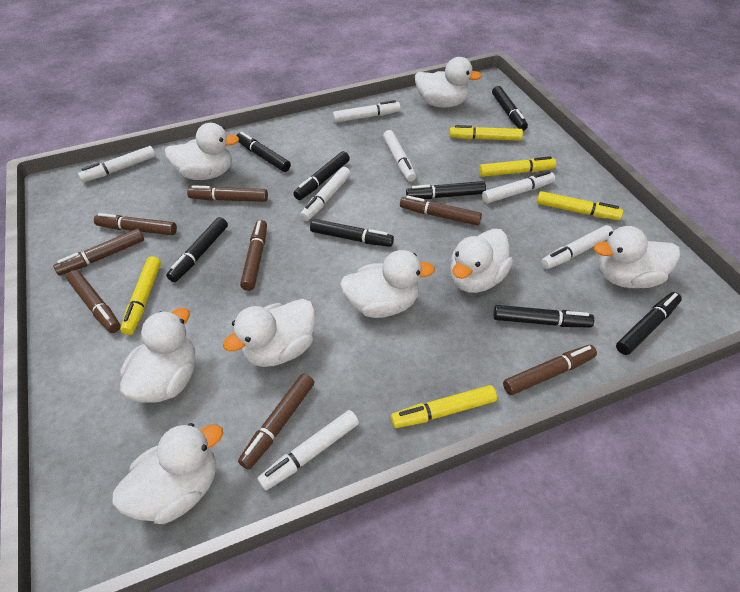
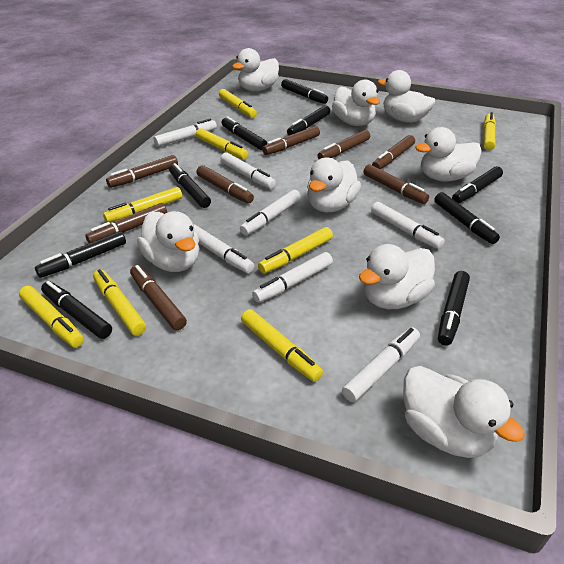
black marker: [166,217,228,282] [236,132,291,172] [293,151,350,200] [310,219,394,247] [406,181,486,199] [492,86,528,131] [493,305,594,327] [616,292,682,355] = 8 -> [35,231,126,278] [41,281,112,339] [169,163,211,208] [222,116,267,150] [281,79,328,104] [287,106,330,135] [434,192,500,244] [438,271,470,346] [452,166,503,203] = 9
yellow marker: [120,256,161,335] [391,385,497,428] [449,125,523,141] [479,156,556,177] [537,191,623,220] = 5 -> [19,286,84,348] [93,269,146,336] [103,187,182,223] [196,128,248,160] [219,89,257,118] [241,309,323,382] [258,227,333,274] [484,112,496,150] = 8

